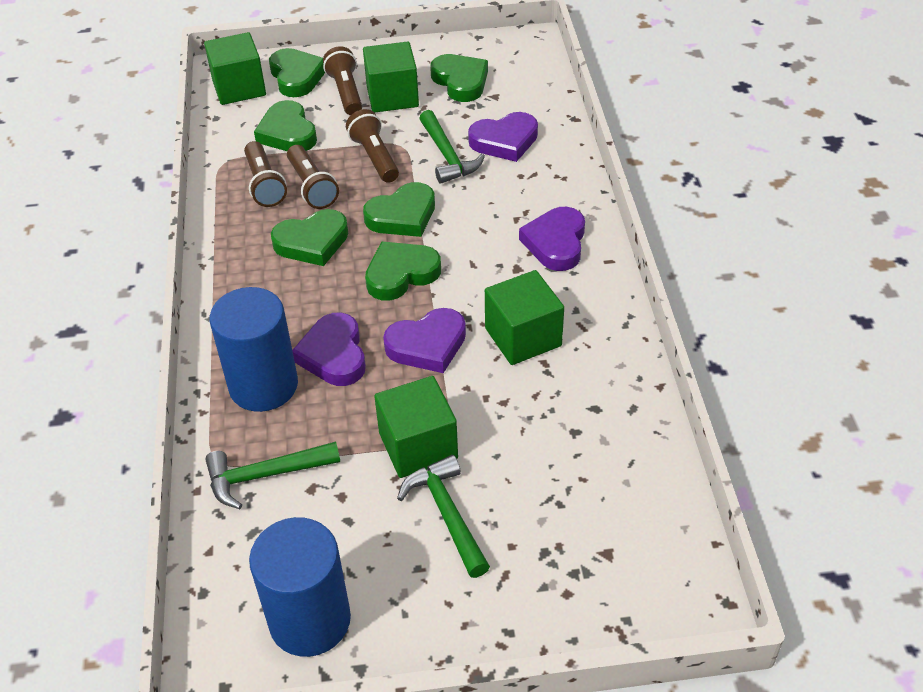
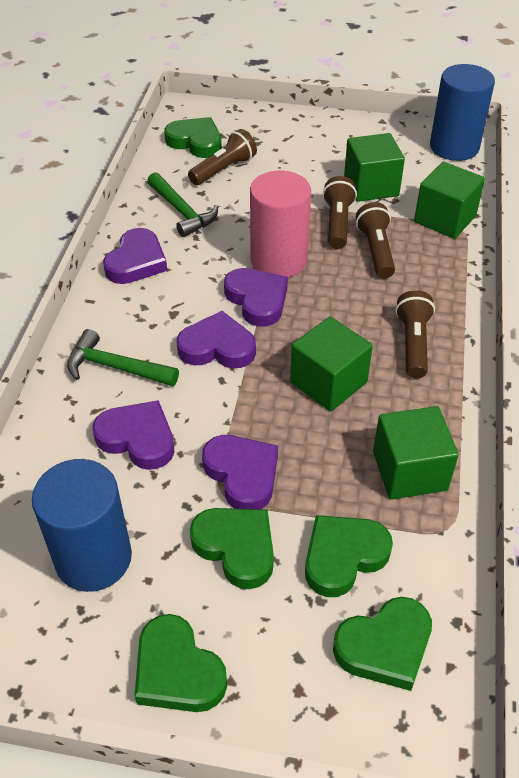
green hammer: [205,441,340,509] [397,455,490,578] [419,110,485,184] = 3 -> [67,329,179,386] [147,172,218,237] = 2
green heart: [254,100,317,151] [269,48,325,97] [271,209,348,266] [363,182,435,237] [365,241,441,301] [430,54,488,102] = 6 -> [134,614,227,712] [164,117,222,158] [190,508,274,589] [305,515,393,597] [333,597,432,691] = 5
pink cylinder: none = 0 -> [250,171,311,278] = 1
purple heart: [292,312,366,386] [383,308,466,373] [468,112,538,162] [519,207,585,271] = 4 -> [92,400,174,470] [103,228,167,284] [177,311,256,369] [202,435,278,509] [224,268,288,327] = 5

